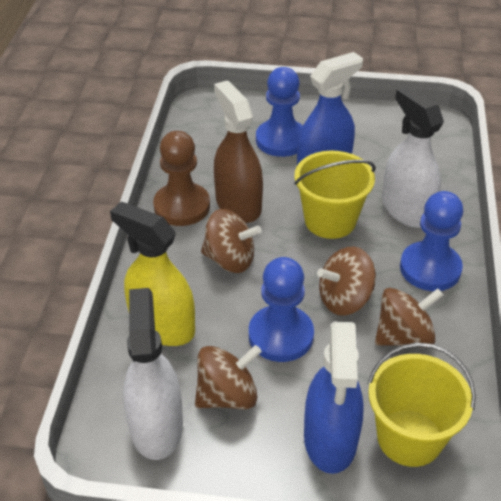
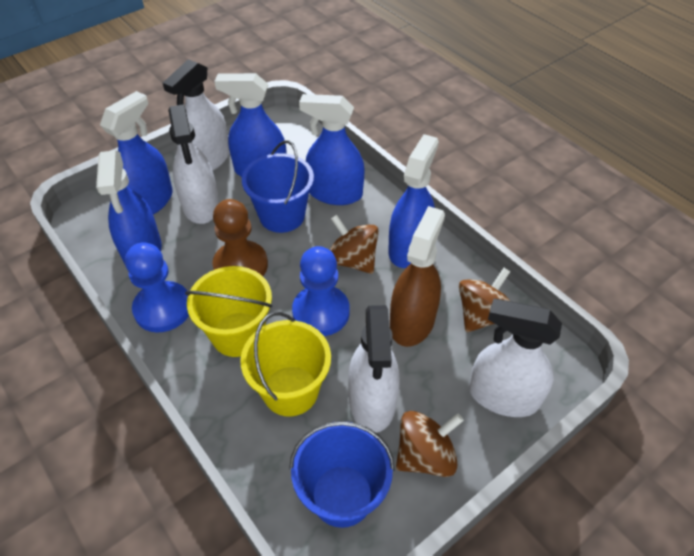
blue bucket: none = 0 -> [242,140,314,233] [289,421,395,528] = 2
blue pawn: [249,257,314,362] [256,67,303,157] [400,191,463,291] = 3 -> [125,242,189,333] [292,246,350,336] = 2
blue spray bottle: [297,52,363,165] [304,322,364,474] = 2 -> [96,151,162,264] [100,91,173,215] [214,73,287,177] [299,94,365,205] [388,134,439,268] = 5
brown spinning top: [195,345,262,409] [201,209,262,273] [317,247,376,316] [375,288,443,348] = 4 -> [330,215,379,274] [396,411,464,477] [459,268,510,332] = 3
white spray bottle: [123,288,183,460] [382,86,444,228] = 2 -> [163,59,230,171] [168,104,219,224] [348,305,399,433] [469,299,562,417] = 4
yellow spray bottle: [110,202,195,346] = 1 -> none = 0

